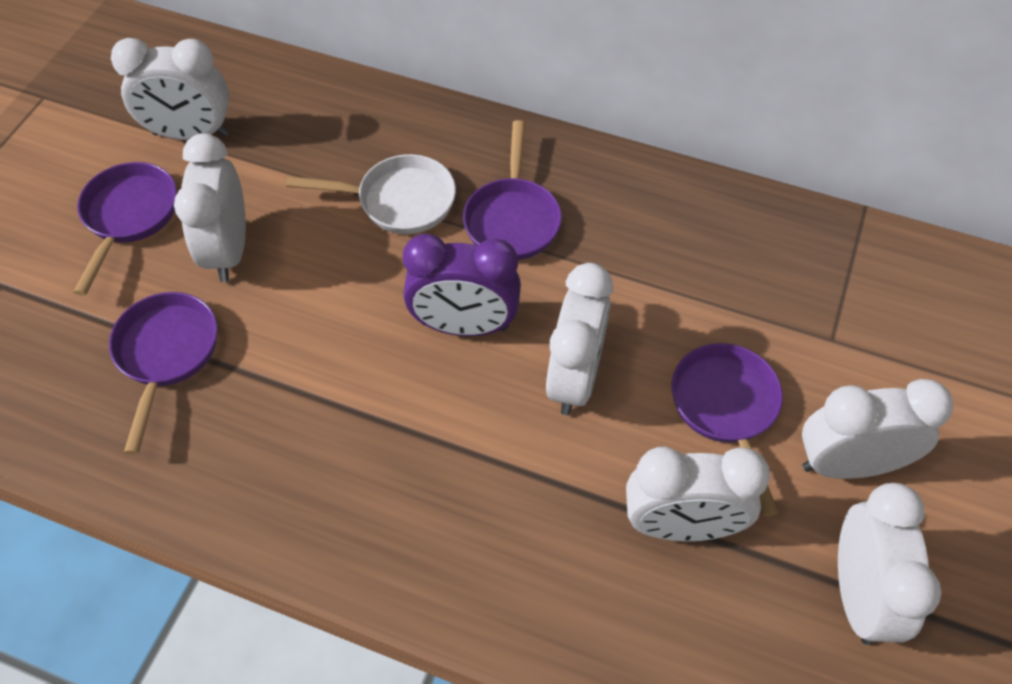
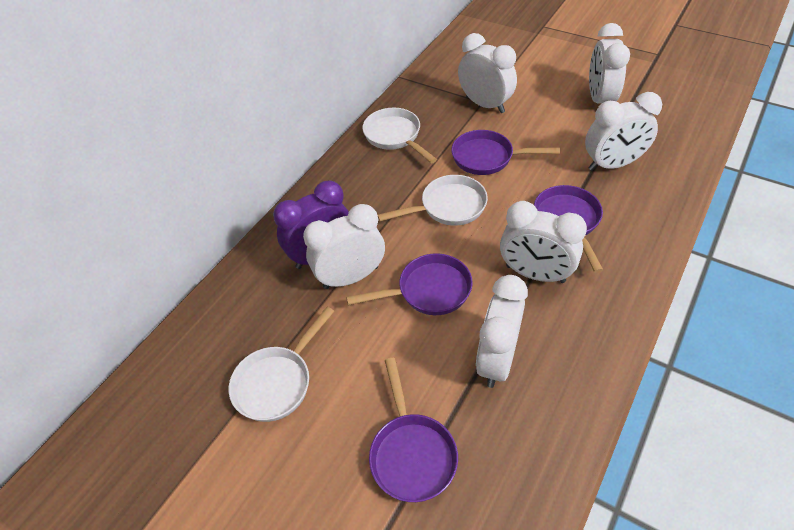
white pan: [286,154,456,234] = 1 -> [229,307,334,422] [362,108,437,164] [378,175,488,226] = 3

